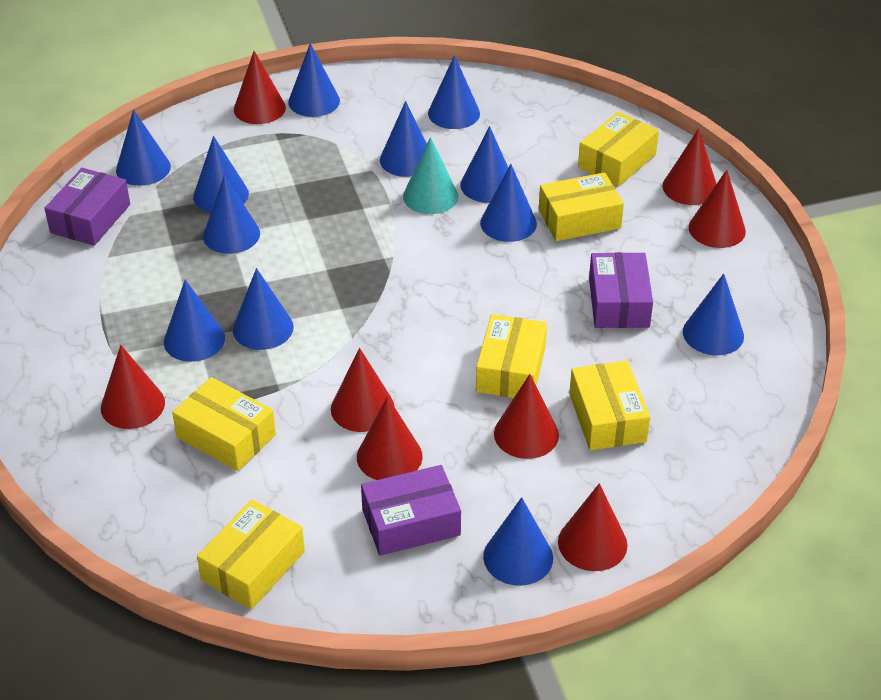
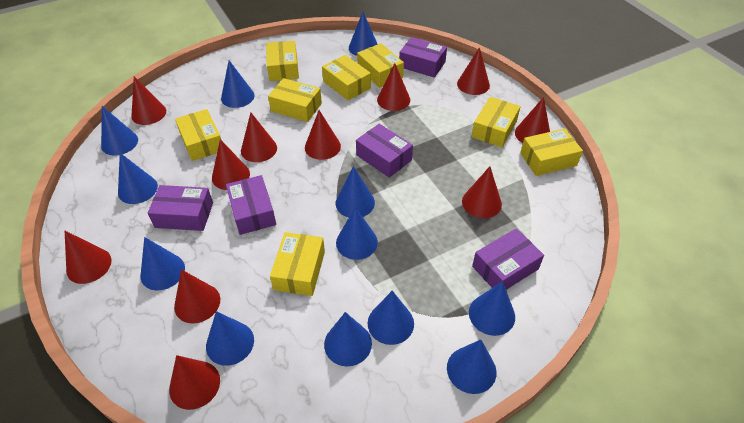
purple box: [44,168,130,246] [361,465,461,556] [589,252,653,328] = 3 -> [148,185,213,231] [226,175,276,235] [356,124,413,178] [399,37,447,78] [472,228,544,290] = 5
red cone: [101,345,165,429] [234,51,286,124] [331,348,395,432] [357,396,423,480] [494,374,559,459] [558,483,628,571] [663,128,716,205] [689,170,746,248] = 8 -> [65,231,112,284] [131,77,166,125] [169,355,220,410] [174,269,220,323] [212,139,250,190] [241,113,277,162] [305,110,341,160] [377,63,410,111] [457,47,490,95] [462,166,502,218] [515,97,550,143] = 11
turquoise cone: [403,137,458,214] = 1 -> none = 0
yellow box: [172,377,276,471] [197,500,305,610] [476,314,547,398] [539,172,624,241] [569,361,650,451] [578,112,659,187] = 6 -> [175,109,221,161] [266,41,299,81] [268,78,322,122] [270,232,325,296] [322,55,371,101] [357,43,404,88] [472,97,521,148] [520,128,583,176] = 8

